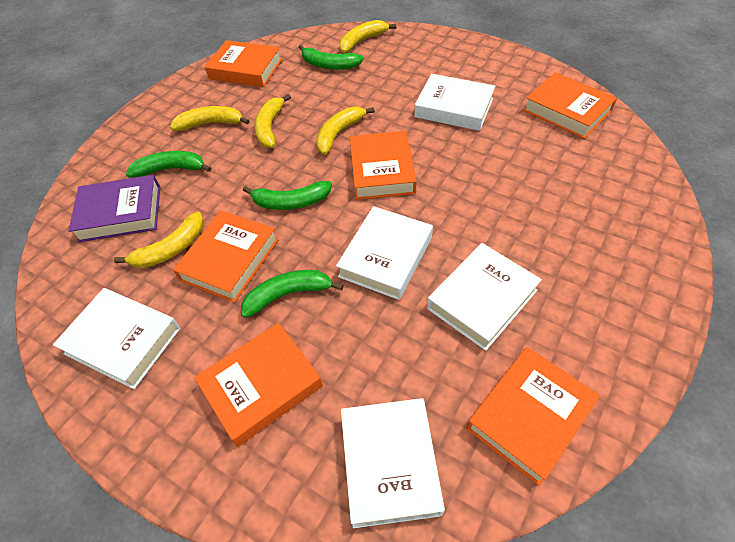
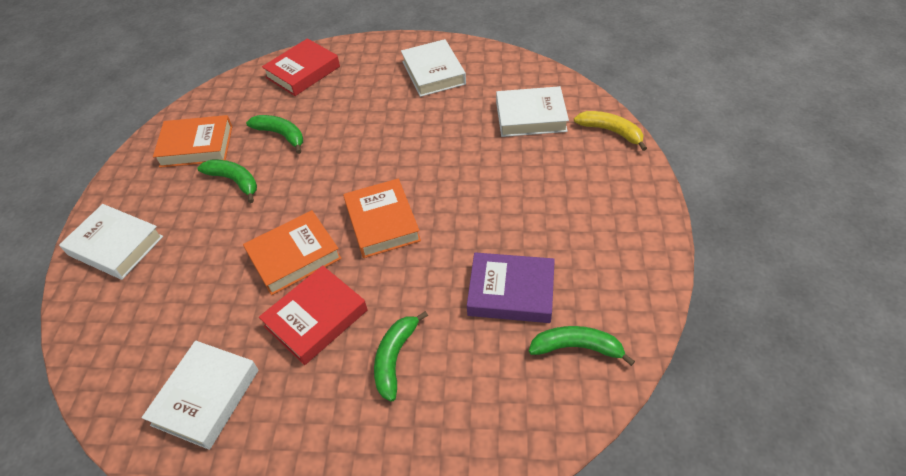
orange book: [173,210,278,302] [194,323,323,447] [205,40,282,87] [350,131,417,200] [467,347,600,486] [523,72,617,139] = 6 -> [153,115,233,168] [243,210,342,295] [343,178,421,258] = 3
red book: none = 0 -> [259,265,368,365] [262,38,340,96] = 2
white book: [53,288,181,389] [336,206,433,300] [341,398,445,528] [414,74,496,131] [427,243,542,351] = 5 -> [59,204,163,280] [142,341,258,450] [401,39,466,97] [496,86,569,137] = 4
yellow banana: [114,212,204,268] [170,106,249,131] [254,94,291,148] [316,107,375,155] [339,20,396,53] = 5 -> [574,111,647,151] = 1

